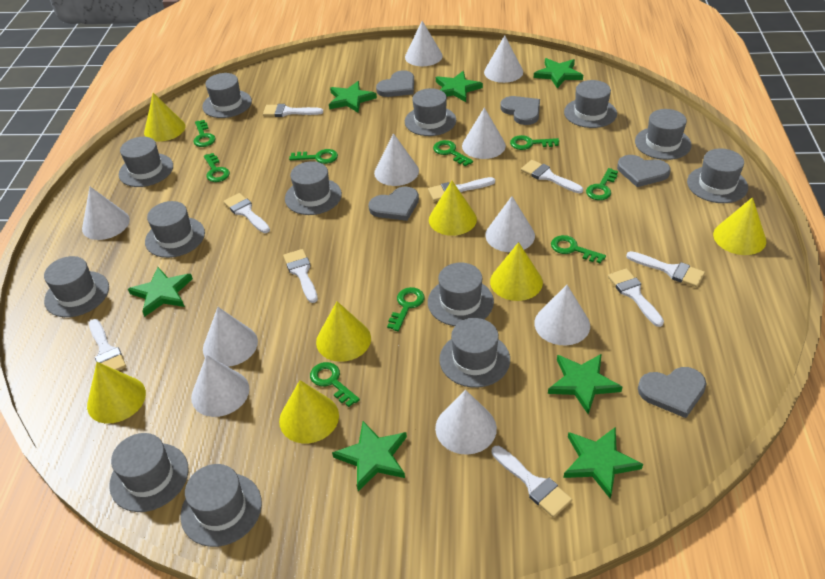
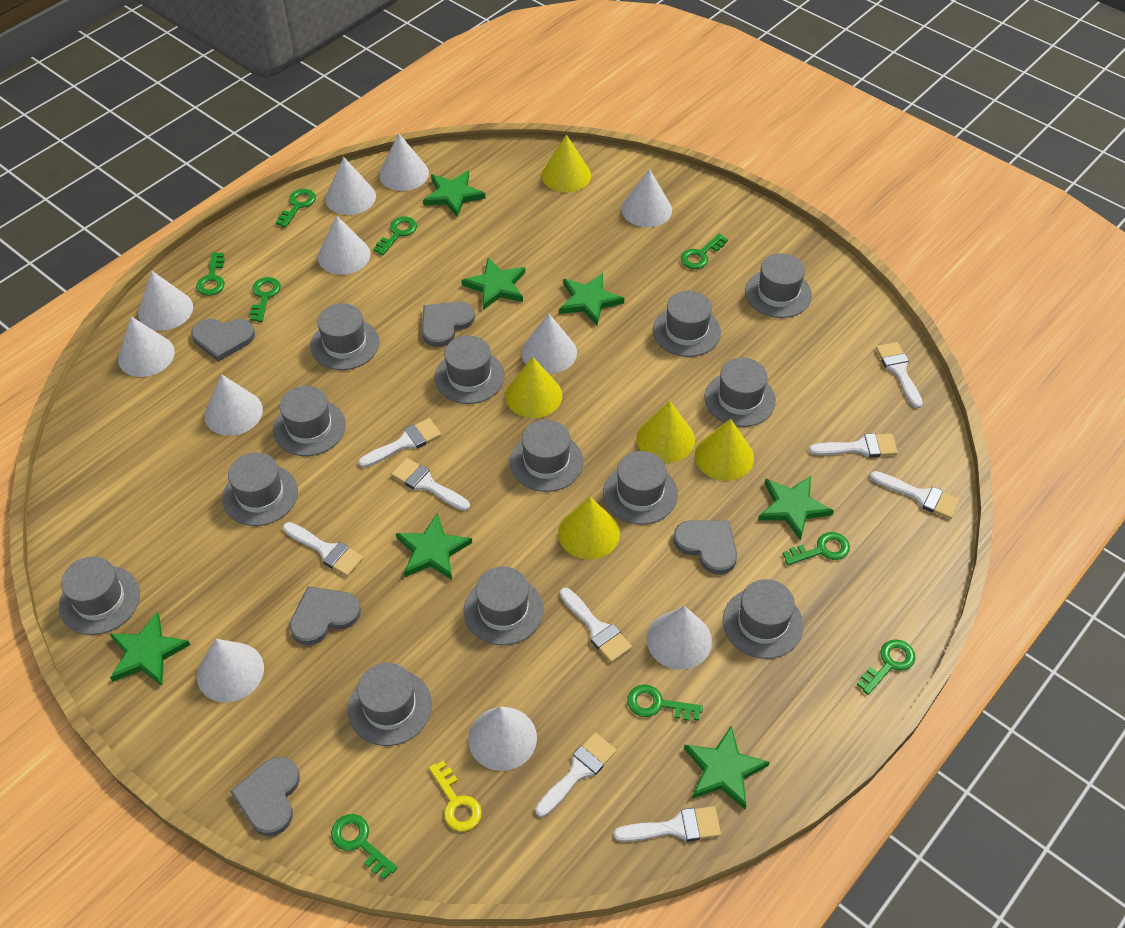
white cone: [82,187,130,240] [191,355,249,417] [203,307,258,367] [374,133,419,186] [405,21,443,66] [435,390,497,455] [462,107,506,159] [484,35,523,83] [485,196,535,252] [534,285,590,346] = 10 -> [118,316,175,377] [138,270,193,330] [197,639,264,703] [205,374,263,436] [318,215,370,275] [325,157,376,215] [379,134,429,191] [468,707,537,771] [521,313,577,374] [621,169,672,227] [647,606,712,669] = 11
yellow cone: [87,362,146,424] [144,93,186,142] [279,380,339,443] [316,301,371,362] [429,181,477,236] [490,242,543,301] [713,197,766,255] = 7 -> [505,357,562,418] [541,135,591,192] [558,497,620,560] [636,401,695,463] [695,419,754,481] = 5
yellow key: none = 0 -> [429,761,482,831] = 1

